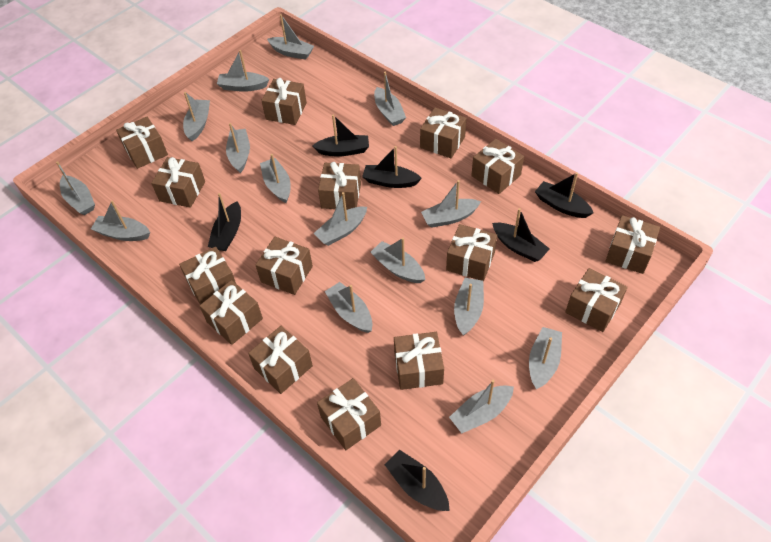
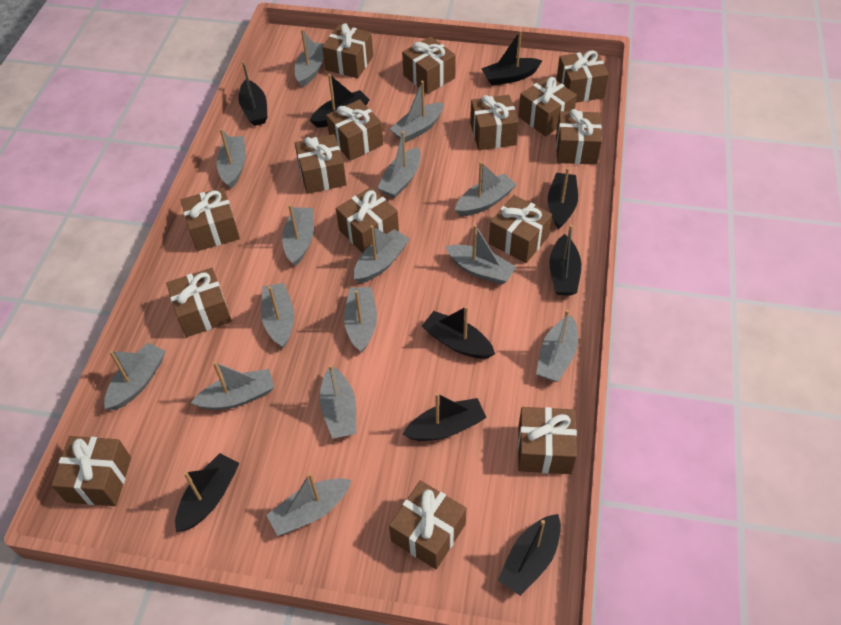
black boat: [208,193,241,251] [312,115,369,157] [362,146,422,188] [385,450,450,511] [492,208,550,262] [535,172,594,218] = 6 -> [175,453,240,532] [238,61,268,126] [310,74,369,127] [403,393,487,441] [422,306,495,359] [481,31,543,86] [498,514,561,596] [548,168,578,229] [549,225,581,296] = 9

